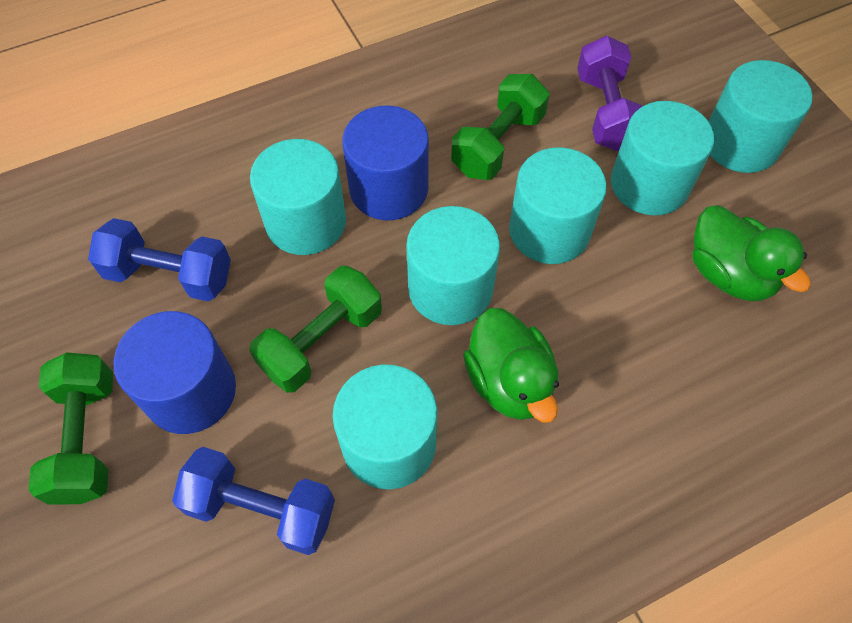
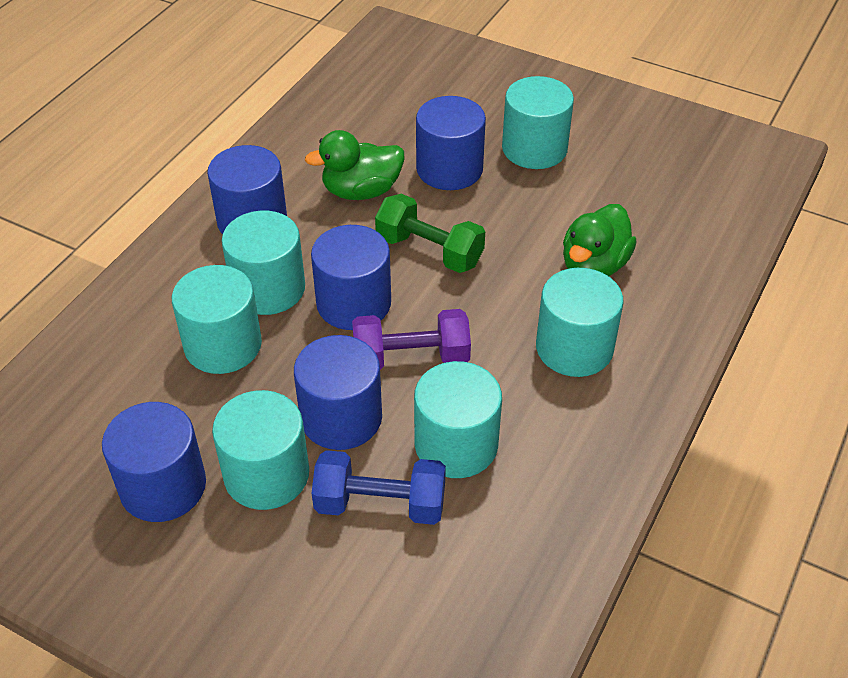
blue cylinder: [113,311,236,434] [342,106,429,220] = 2 -> [102,402,206,522] [207,145,287,234] [294,335,382,450] [311,225,391,330] [416,96,486,190] = 5
blue dumbbell: [88,218,231,302] [172,447,335,555] = 2 -> [312,450,446,525] = 1
green dumbbell: [28,352,113,504] [249,266,382,393] [451,74,550,180] = 3 -> [375,194,485,273] = 1

